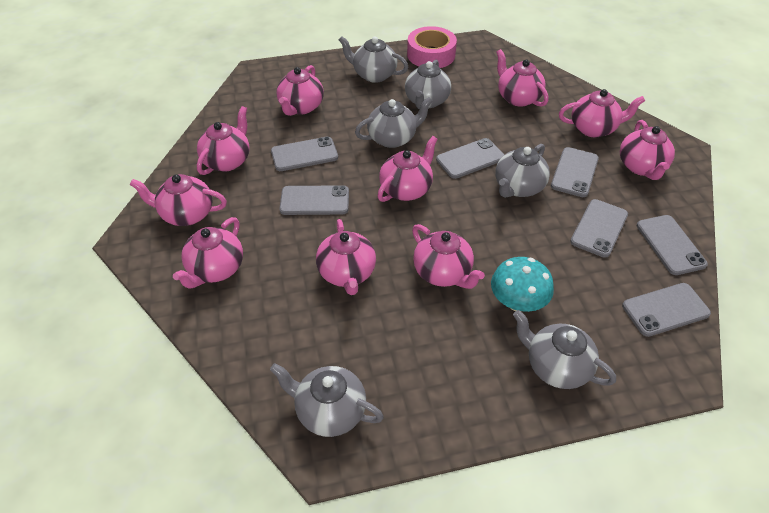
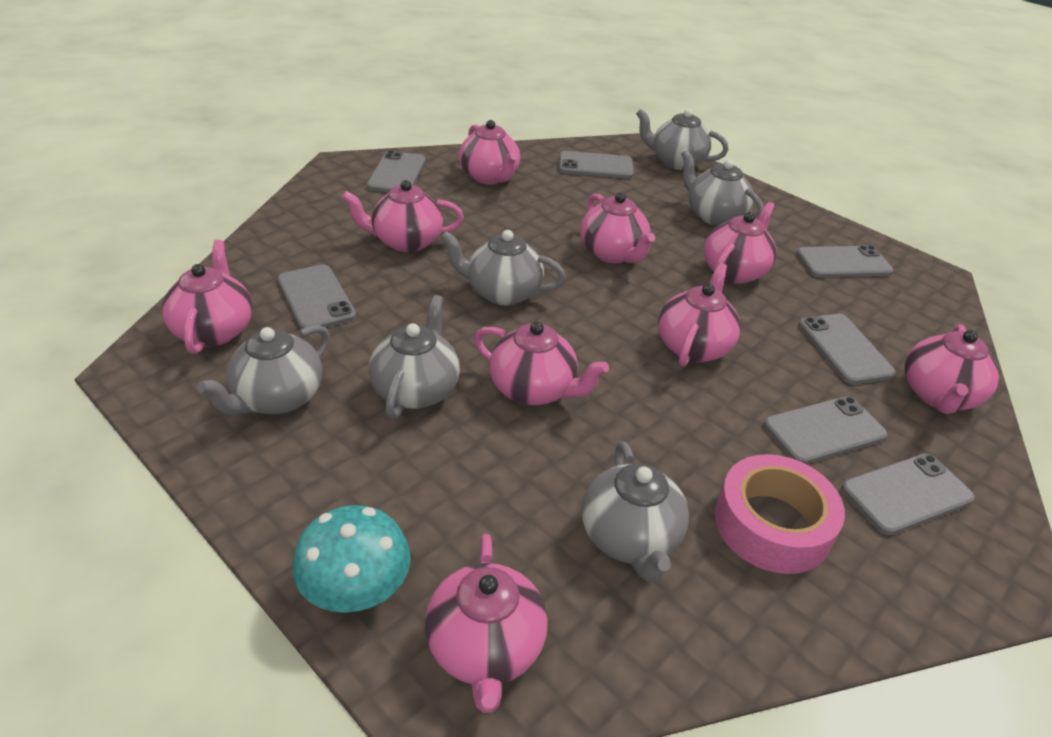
pink teapot: [130,174,227,226] [173,217,243,289] [197,106,249,175] [276,65,324,116] [316,219,376,295] [377,136,437,202] [412,224,485,289] [496,49,548,107] [559,89,645,138] [620,120,675,180] = 10 -> [162,240,253,354] [341,180,464,252] [425,534,548,713] [459,120,520,185] [474,322,609,405] [580,192,655,263] [658,263,741,366] [703,202,777,284] [904,324,999,414] = 9

